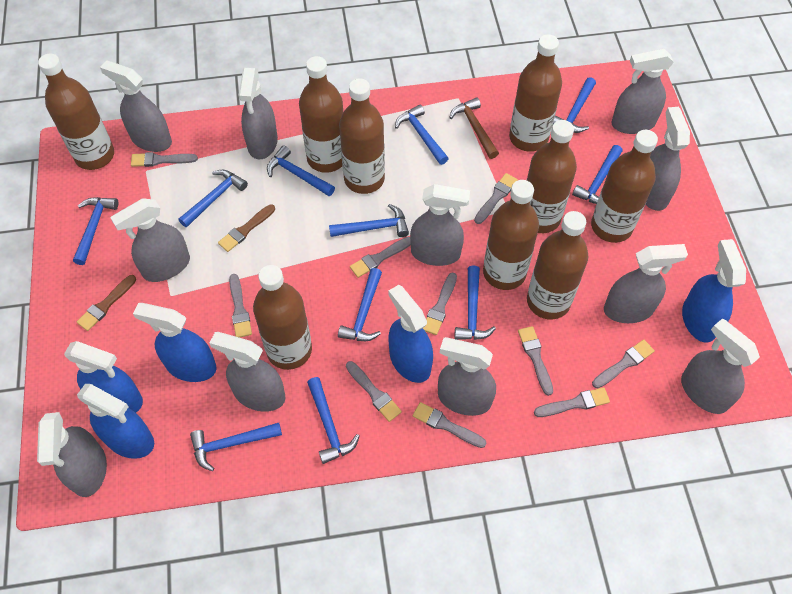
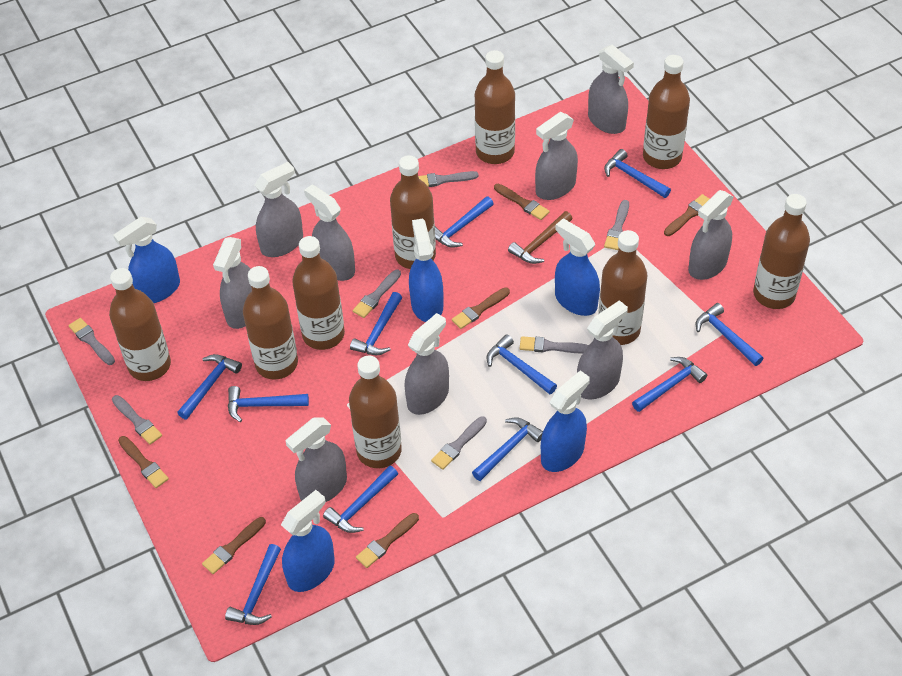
brown brush: [77,275,136,331] [218,204,275,252] = 2 -> [118,436,169,488] [202,517,266,574] [356,513,419,568] [452,287,510,329] [494,184,550,220] [664,194,709,236] = 6
grey brush: [131,152,198,167] [229,274,252,338] [346,361,402,422] [350,237,411,278] [413,402,486,448] [423,273,457,335] [474,173,518,224] [518,326,553,396] [534,387,610,417] [592,340,655,389] = 10 -> [68,318,115,365] [112,395,162,445] [353,269,401,318] [418,171,479,187] [431,416,487,470] [520,336,589,353] [604,200,629,250] = 7
grey spray bottle: [37,412,107,497] [100,60,172,152] [110,198,190,282] [210,332,286,412] [238,68,278,159] [410,184,470,266] [438,337,496,416] [604,244,688,323] [611,49,674,134] [645,107,690,211] [681,318,760,414] = 11 -> [213,237,252,329] [254,162,303,257] [286,418,347,502] [304,185,355,281] [404,313,449,415] [535,112,578,200] [577,300,628,400] [588,45,634,134] [688,190,734,280] = 9

